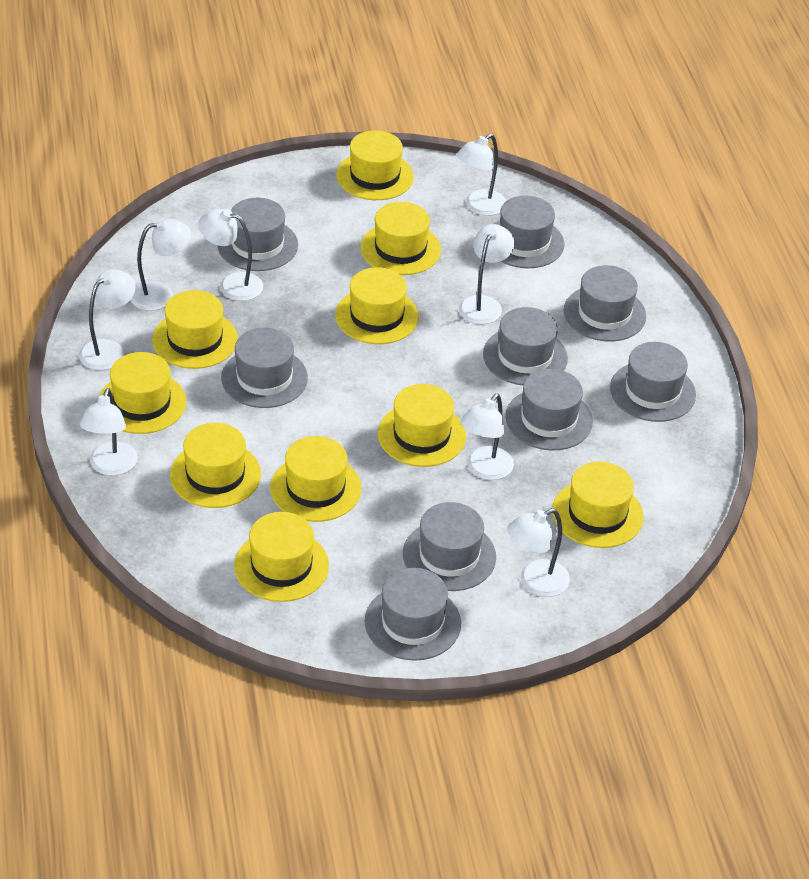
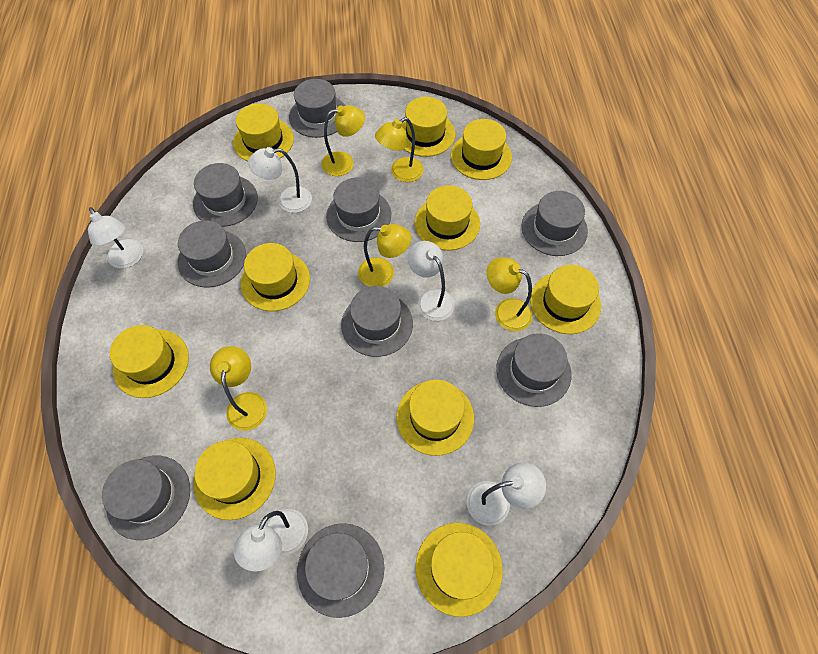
white lamp: [79,269,135,370] [80,388,138,476] [130,219,191,311] [198,209,263,301] [456,134,506,216] [459,224,514,324] [460,394,514,480] [507,508,570,597] = 8 -> [88,207,143,268] [234,509,308,572] [248,147,312,213] [408,241,455,321] [467,463,546,526] = 5
yellow lamp: none = 0 -> [210,346,267,431] [321,105,365,176] [358,224,411,287] [375,117,424,182] [487,257,532,331] = 5

